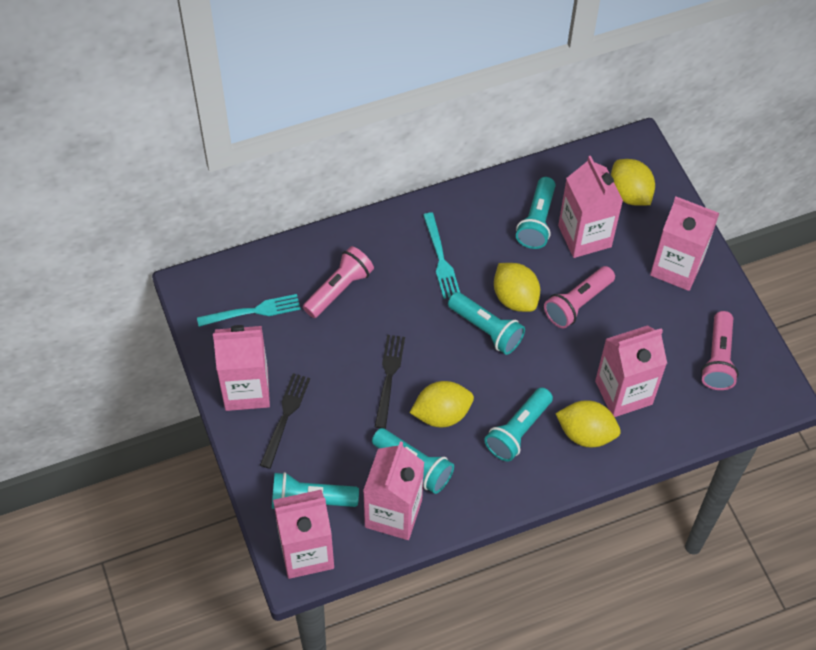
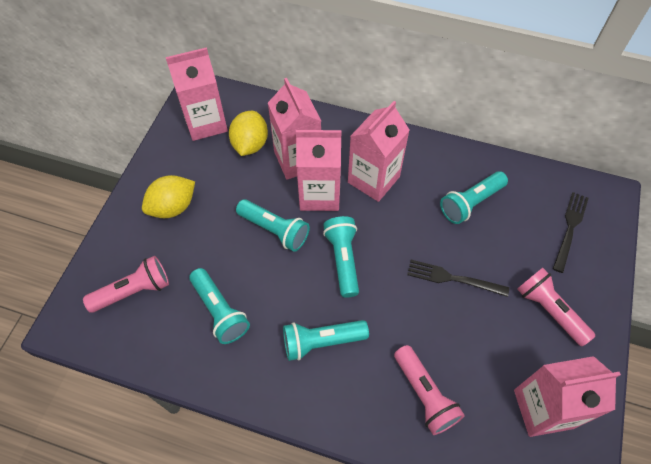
pink carton: [213,325,270,411] [273,490,334,579] [363,441,424,540] [558,156,623,258] [595,325,667,417] [650,197,720,291] = 6 -> [166,47,228,141] [268,78,321,180] [296,130,341,211] [348,101,410,202] [514,356,621,437] = 5
turquoise fork: [197,294,301,327] [423,212,460,299] = 2 -> none = 0
yellow lemon: [410,381,474,427] [494,263,540,312] [555,400,621,447] [611,159,655,206] = 4 -> [142,175,195,218] [229,111,268,156] = 2

